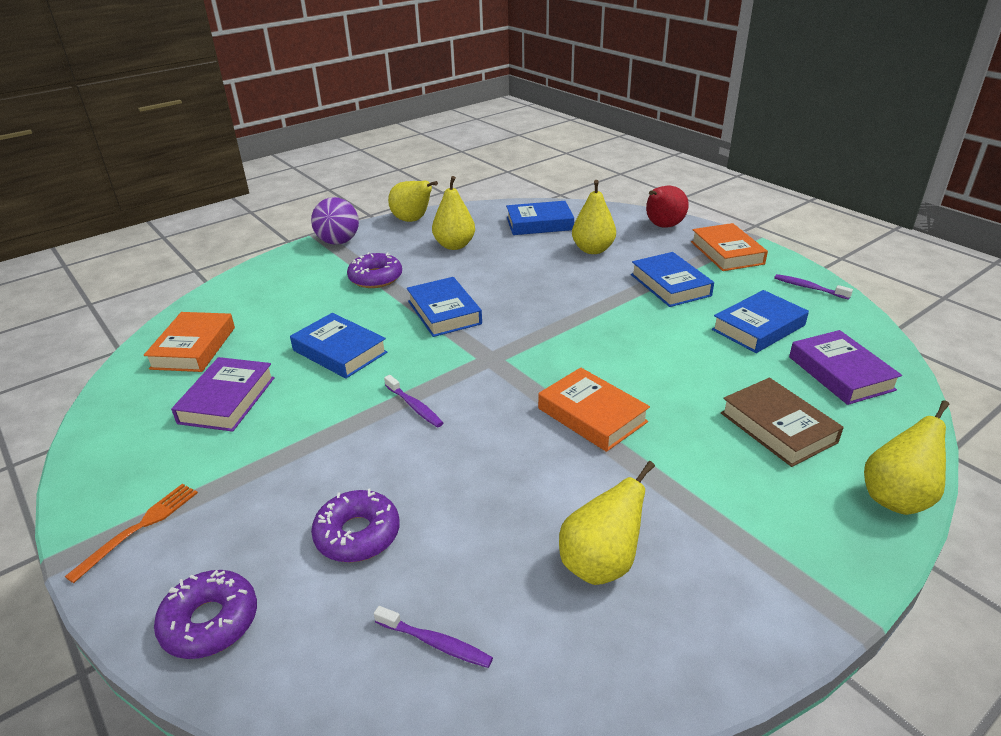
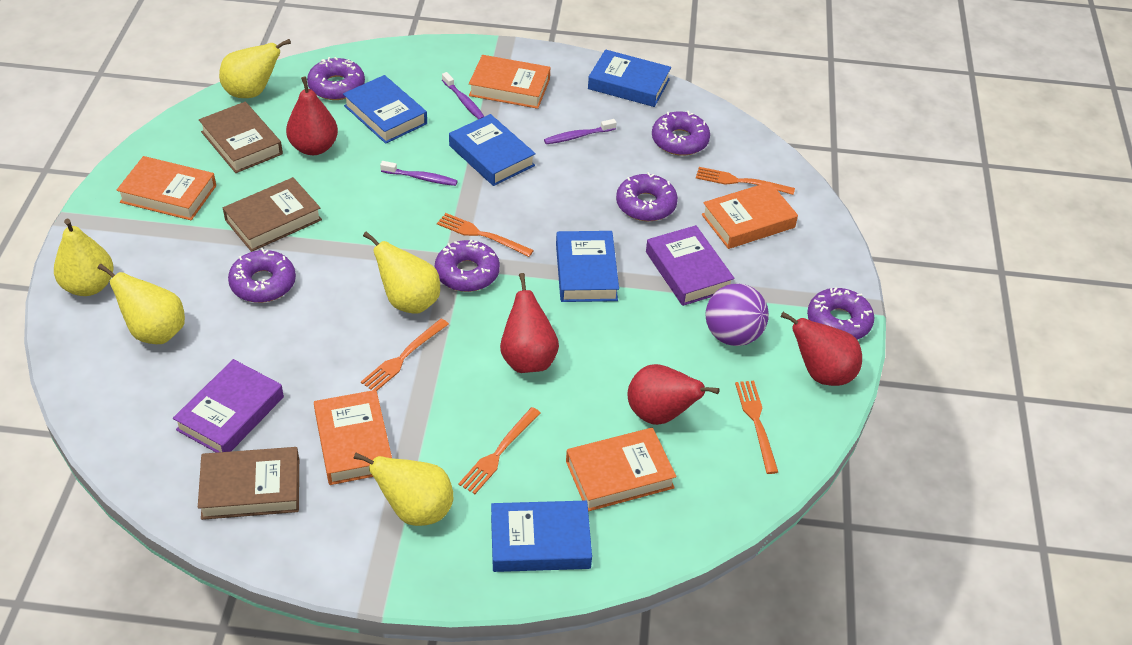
brown book: [721,378,844,467] = 1 -> [198,447,299,520] [199,102,283,173] [223,177,322,252] = 3
orange book: [144,312,235,372] [538,367,650,452] [691,223,768,271] = 3 -> [117,156,216,220] [314,390,392,485] [469,55,551,109] [566,428,677,512] [702,182,798,249] = 5
orange fork: [65,484,198,583] = 1 -> [361,318,449,390] [437,213,534,257] [458,407,541,494] [696,167,795,195] [735,381,778,474] = 5
purple donut: [154,570,257,659] [311,488,400,562] [347,252,402,288] = 3 -> [228,248,296,303] [307,57,365,100] [435,240,500,292] [616,172,678,221] [652,111,710,156] [807,288,874,340] = 6
red pear: [646,186,689,228] = 1 -> [286,76,338,155] [500,273,559,373] [627,364,720,425] [781,312,862,386] = 4

